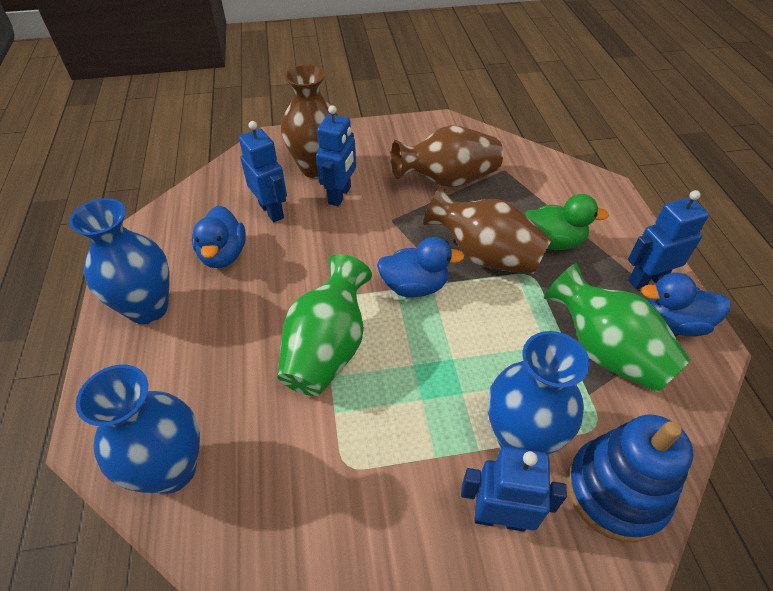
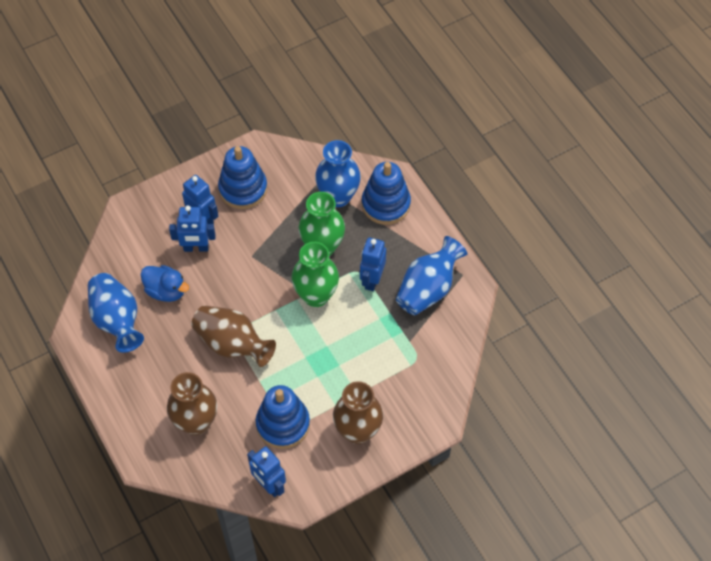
blue duck: [192,205,246,268] [377,237,464,298] [641,272,731,336] = 3 -> [141,265,189,302] = 1
blue stacking toy: [566,414,693,542] = 1 -> [218,146,267,209] [256,385,310,449] [362,162,411,225] = 3
green duck: [525,194,609,250] = 1 -> none = 0

